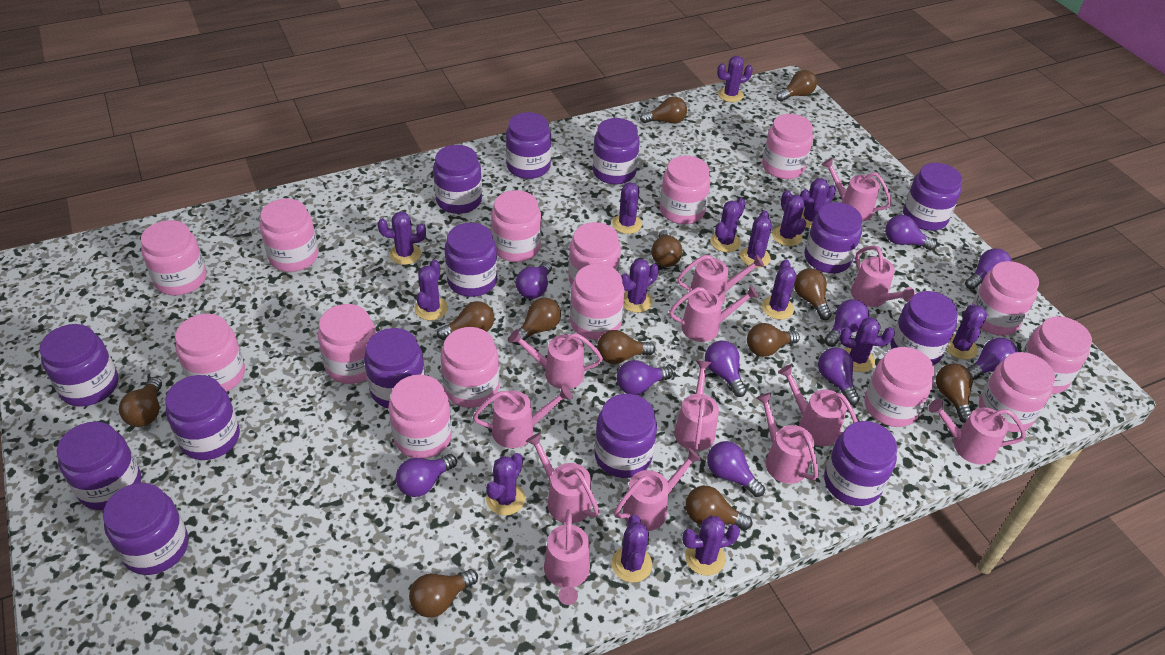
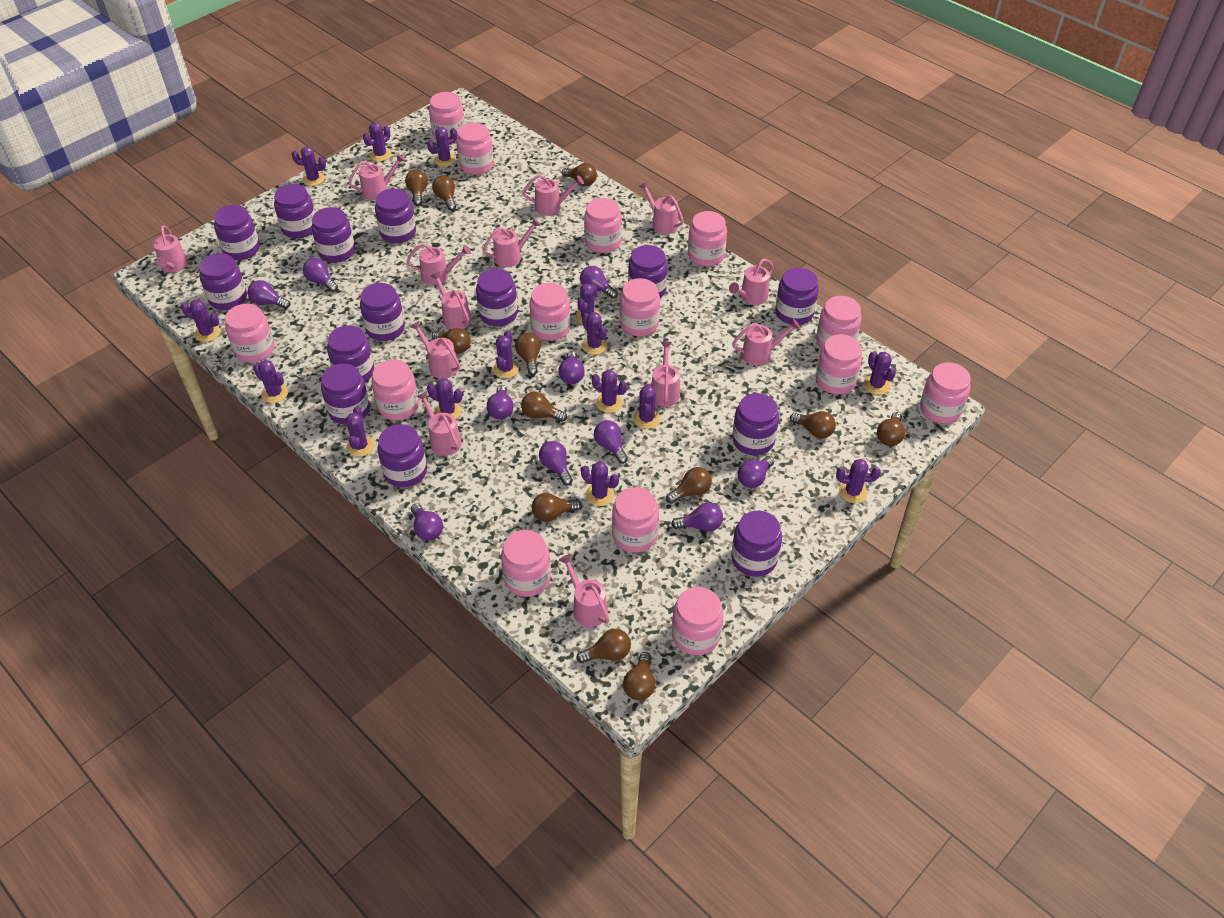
pink jar: [141,220,207,296] [175,314,245,392] [260,198,318,272] [318,304,376,384] [388,375,452,459] [441,327,499,408] [491,190,541,262] [568,222,621,286] [570,264,625,340] [660,156,710,224] [762,114,813,179] [864,347,935,427] [972,261,1039,335] [979,352,1055,432] [1022,316,1092,394] = 15 -> [225,304,274,363] [372,359,419,420] [429,92,465,142] [456,123,494,175] [501,530,551,597] [529,283,571,341] [584,198,622,253] [612,487,659,553] [620,278,660,336] [672,587,724,655] [688,211,727,267] [815,334,862,394] [816,296,862,348] [920,362,971,423] = 14

